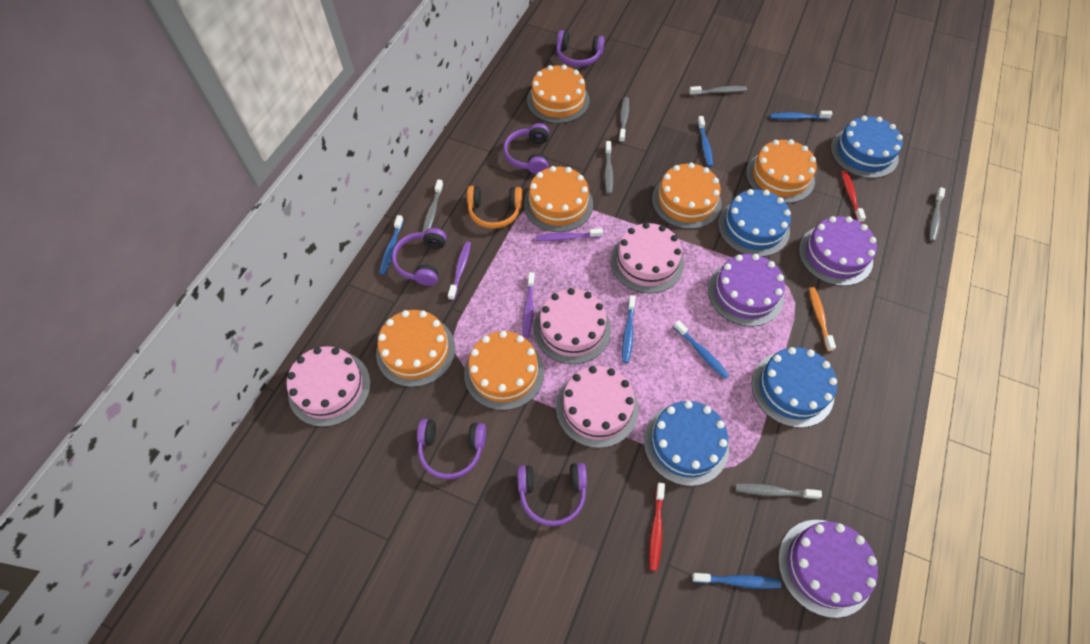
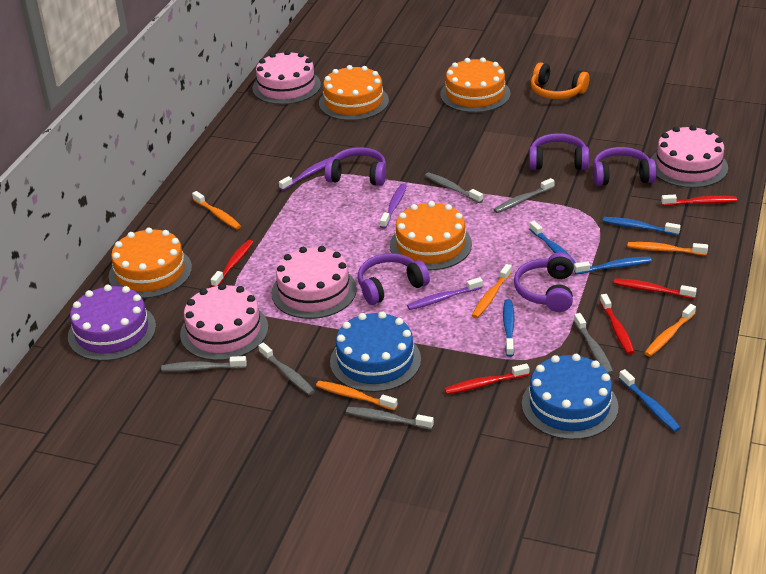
blue cake: [644,401,729,486] [718,189,791,257] [751,347,837,428] [831,116,903,178] = 4 -> [330,312,421,392] [522,354,618,440] = 2
blue toothbrush: [379,215,404,275] [622,295,636,363] [674,320,729,379] [692,573,781,589] [697,116,713,167] [770,111,833,120] = 6 -> [503,299,515,357] [529,221,576,264] [574,257,652,274] [603,217,681,235] [619,369,681,432] = 5
orange cake: [376,310,455,387] [464,331,544,410] [524,166,593,232] [527,65,589,123] [652,163,722,229] [746,139,817,203] = 6 -> [109,228,192,298] [319,65,389,121] [390,201,472,270] [440,58,511,113] = 4
orange toothbrush: [809,287,836,352] = 1 -> [192,191,241,229] [316,381,398,411] [471,264,512,318] [627,242,708,255] [644,304,696,357] = 5
purple cake: [708,254,785,327] [778,520,878,618] [799,216,877,286] = 3 -> [68,285,156,361] = 1
red toothbrush: [649,482,665,571] [841,170,866,223] = 2 -> [211,240,253,287] [445,364,529,394] [600,294,635,355] [614,278,697,299] [661,195,737,206] = 5

